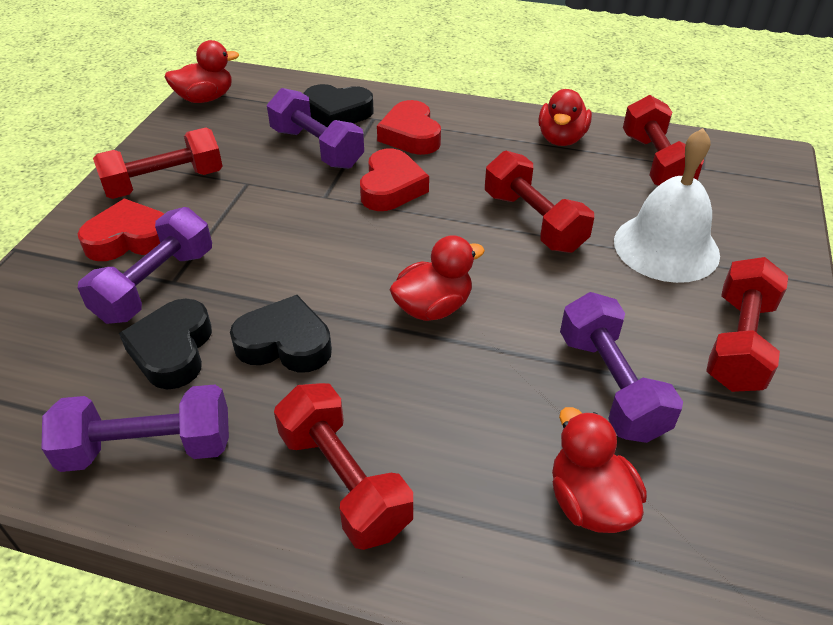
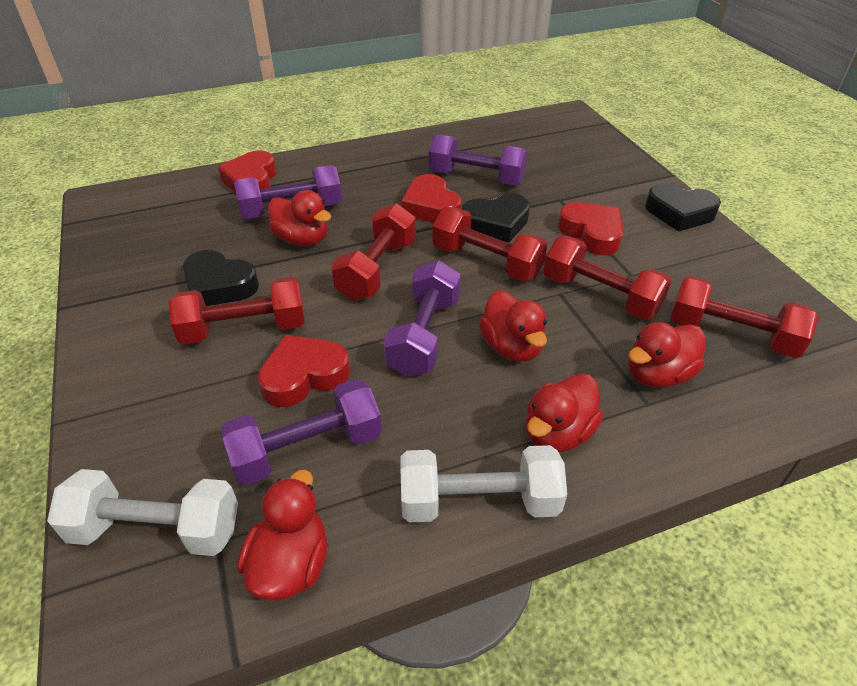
red duck: [165,40,239,103] [390,235,485,321] [538,89,592,146] [552,407,647,533] = 4 -> [237,470,328,601] [268,190,331,246] [479,290,547,362] [526,373,603,452] [628,322,705,388] = 5
red heart: [77,199,164,261] [360,149,429,211] [377,100,441,155] = 3 -> [218,150,276,193] [258,335,350,407] [401,174,462,223] [558,202,624,255] = 4
white bell: [614,128,720,283] = 1 -> none = 0
white dumbbell: none = 0 -> [47,469,238,556] [400,445,567,522] = 2

